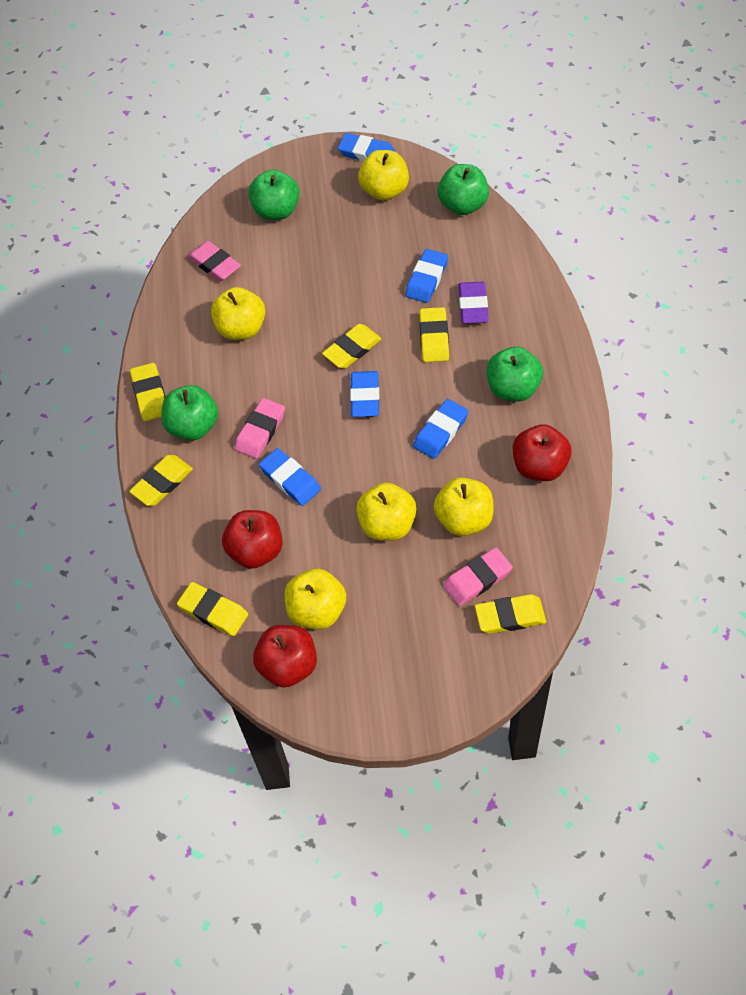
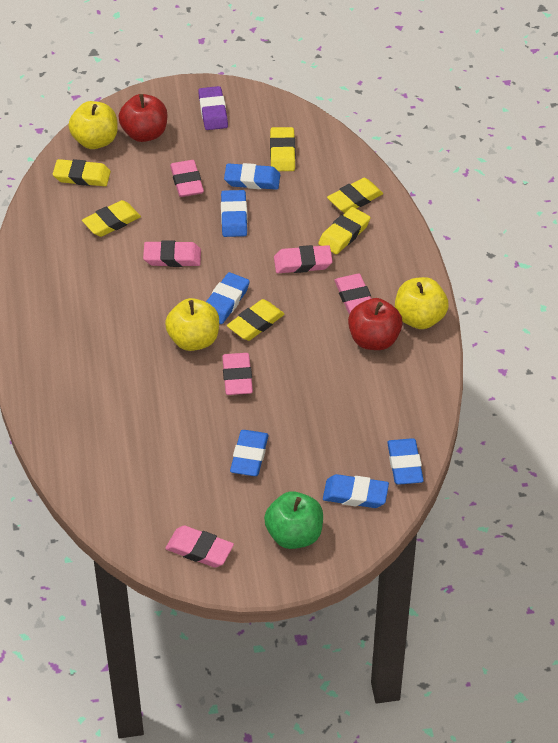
blue eraser: [259,448,321,506] [338,133,395,162] [350,371,379,417] [405,249,448,303] [413,399,469,459] = 5 -> [206,272,250,324] [221,190,247,237] [224,163,280,190] [230,430,269,476] [323,474,389,508] [387,438,424,485] = 6
green apple: [161,385,218,440] [248,170,300,220] [437,164,489,215] [487,347,543,401] = 4 -> [264,491,323,549] = 1
pink eraser: [188,241,241,281] [235,398,285,459] [443,547,513,606] = 3 -> [143,240,201,267] [165,526,234,567] [170,160,204,197] [222,353,253,395] [274,245,333,273] [334,274,371,315] = 6
red apple: [222,510,283,569] [253,625,317,688] [513,424,572,481] = 3 -> [119,94,167,142] [348,298,403,350] = 2
yellow apple: [211,287,265,340] [285,569,346,629] [356,483,417,541] [358,150,409,200] [434,477,494,536] = 5 -> [69,101,118,149] [165,298,219,351] [395,277,449,329] = 3

